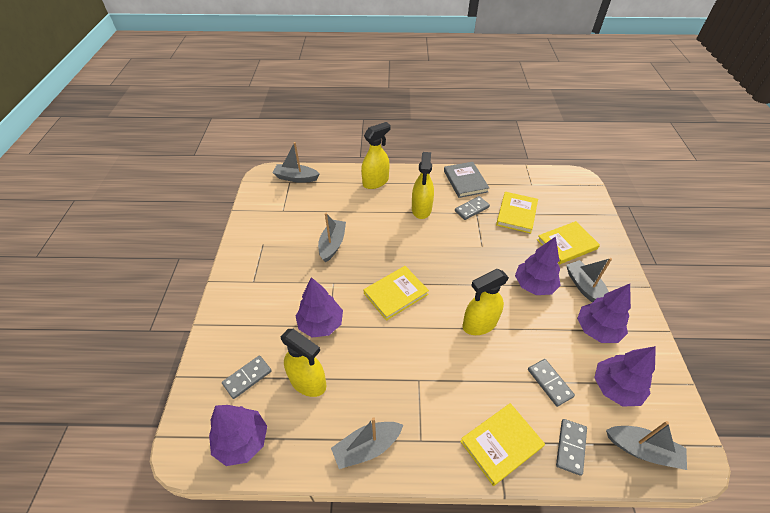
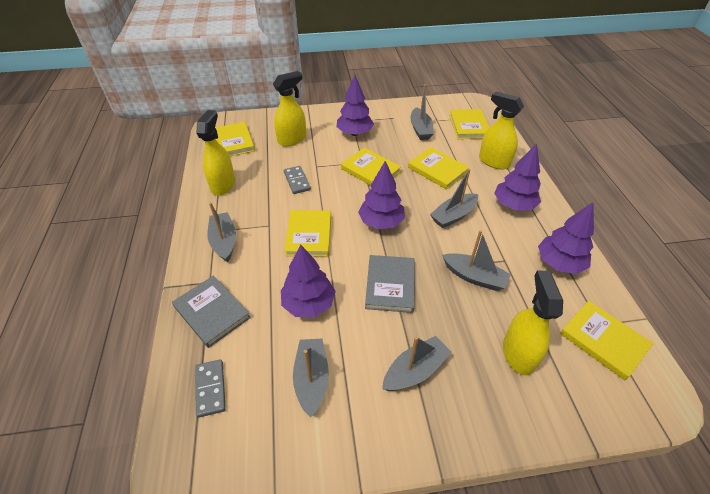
grey boat: [273,142,320,183] [318,213,346,263] [331,417,403,469] [566,258,612,302] [606,421,687,470] = 5 -> [207,202,236,262] [293,339,329,418] [382,336,452,391] [410,84,434,140] [430,169,478,228] [442,230,511,291] = 6
grey book: [444,162,489,198] = 1 -> [172,275,251,348] [365,255,415,313] = 2
grey domino: [222,355,272,399] [455,196,490,220] [528,359,575,407] [556,419,587,476] = 4 -> [195,359,226,418] [284,166,311,194] = 2
yellow book: [364,266,429,321] [460,403,545,486] [496,192,538,234] [537,221,600,265] = 4 -> [215,122,255,156] [284,210,331,256] [341,148,401,186] [408,147,469,190] [449,109,489,139] [560,301,653,380] = 6

